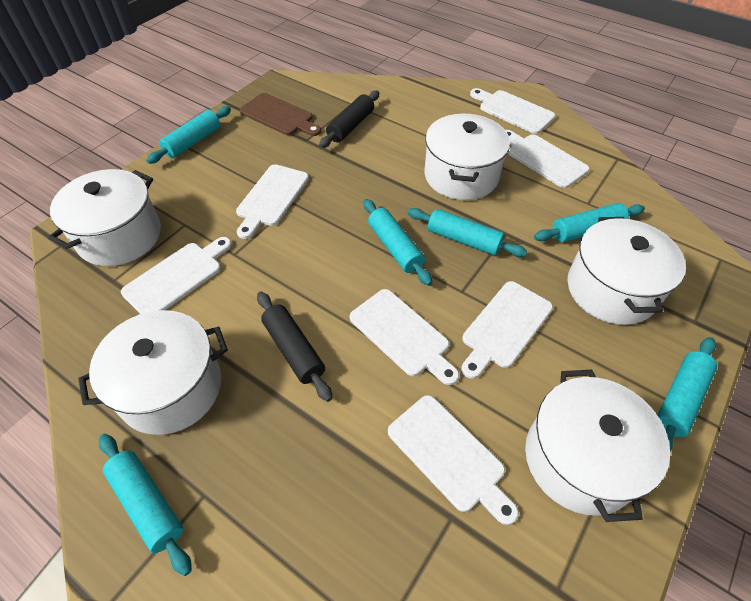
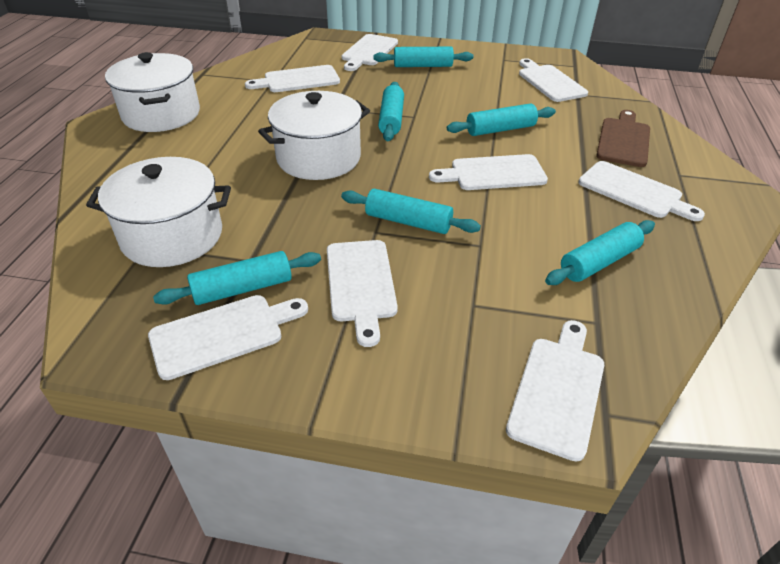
black rolling pin: [257,292,333,402] [319,91,379,148] = 2 -> none = 0
white cutting board: [121,237,232,314] [236,164,309,239] [350,289,459,385] [388,395,519,525] [461,281,553,379] [470,88,555,134] [505,130,589,188] = 7 -> [148,295,308,380] [245,65,340,92] [327,240,398,347] [342,34,398,71] [429,154,548,190] [506,320,604,461] [519,58,588,102] [579,161,705,221] = 8
white pot: [48,169,161,266] [78,310,228,435] [425,114,510,200] [525,370,670,522] [567,217,686,325] = 5 -> [86,157,231,267] [105,52,200,132] [258,91,370,180] = 3

